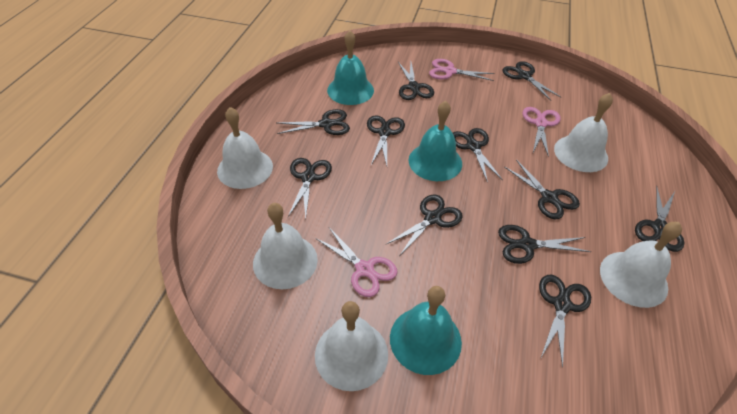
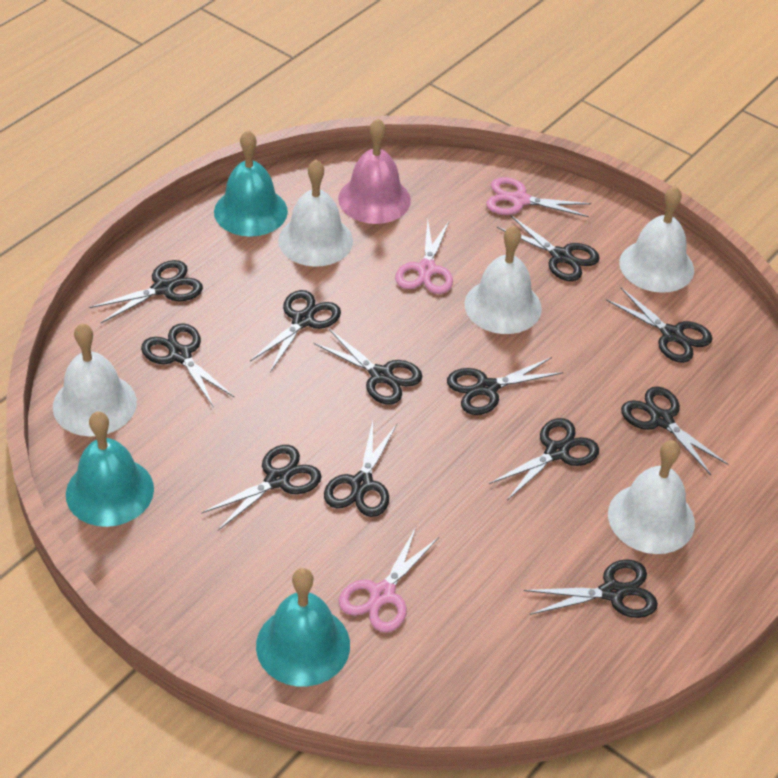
black scissors: [277,109,350,135] [288,158,332,219] [367,115,405,166] [387,195,463,255] [398,62,434,100] [453,128,503,183] [498,225,591,264] [503,61,561,101] [505,160,580,219] [539,275,591,368] [635,186,684,252] = 11 -> [89,260,203,323] [141,323,234,406] [202,445,322,530] [250,290,341,372] [313,329,422,405] [324,421,397,517] [447,357,564,415] [489,418,599,500] [497,215,600,281] [524,559,658,618] [606,288,713,363] [621,386,729,475] = 12
pink bell: none = 0 -> [338,119,411,224] = 1

